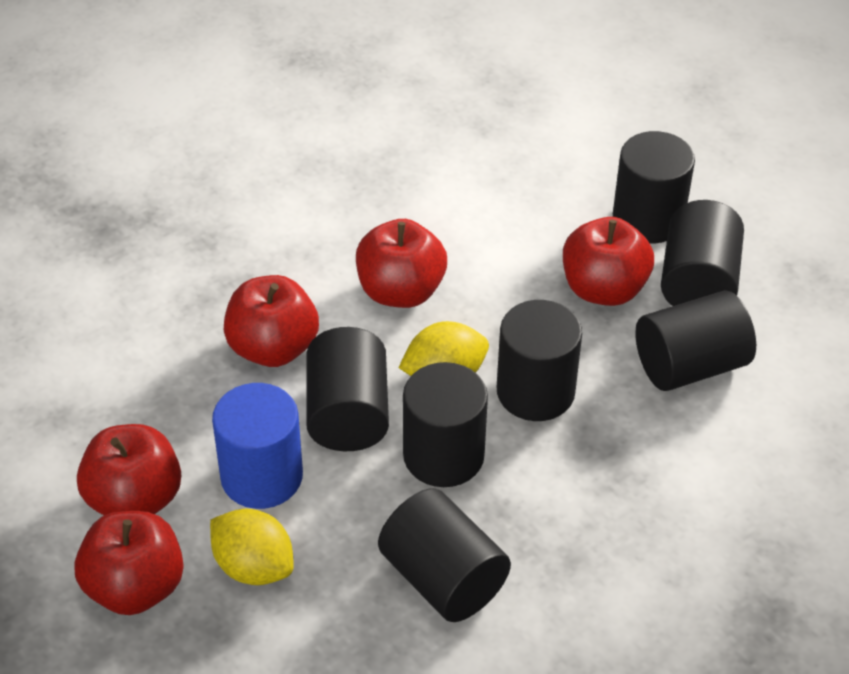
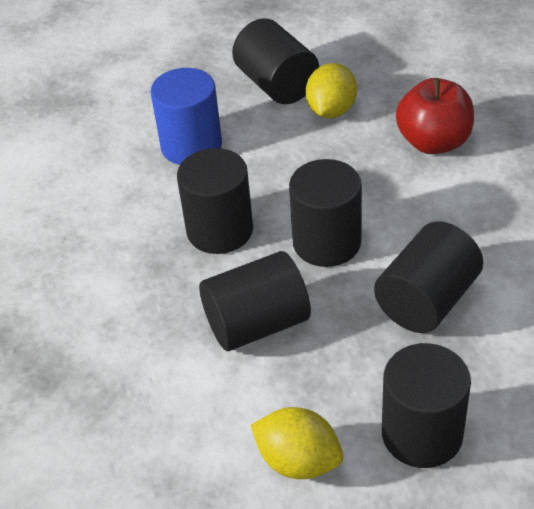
black cylinder: [306,327,389,451] [378,488,511,622] [403,362,488,487] [497,300,582,421] [613,131,695,244] [635,290,756,391] [661,200,744,306] = 7 -> [177,148,253,254] [199,251,311,351] [232,18,319,104] [289,159,362,267] [374,221,483,333] [382,343,471,468] = 6
red apple: [74,511,184,615] [77,424,181,515] [224,275,319,367] [356,219,447,308] [563,217,654,306] = 5 -> [396,78,474,154] = 1

